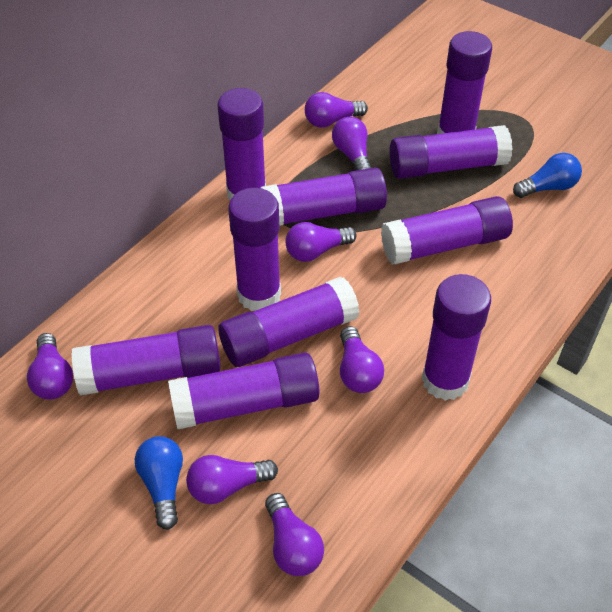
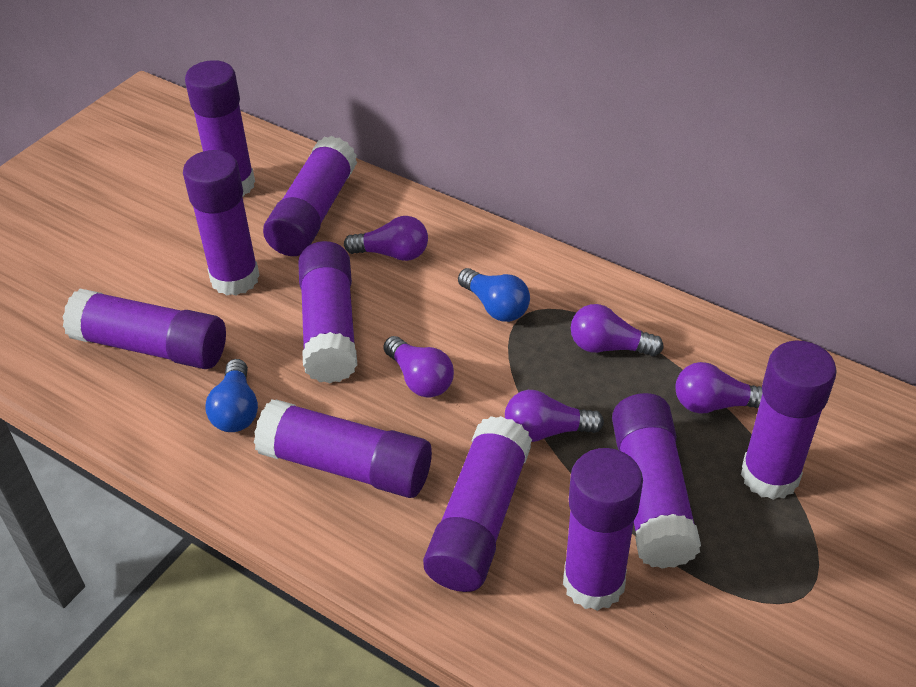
purple light bulb: [27,333,73,399] [186,455,278,504] [265,493,324,576] [286,222,357,262] [305,92,368,128] [332,117,372,170] [340,326,384,393] = 7 -> [344,216,428,261] [383,336,454,397] [505,390,604,442] [571,304,664,356] [675,362,763,414] = 5

